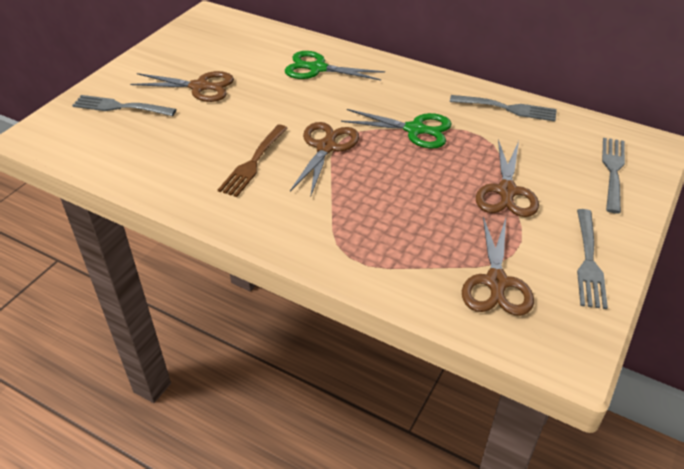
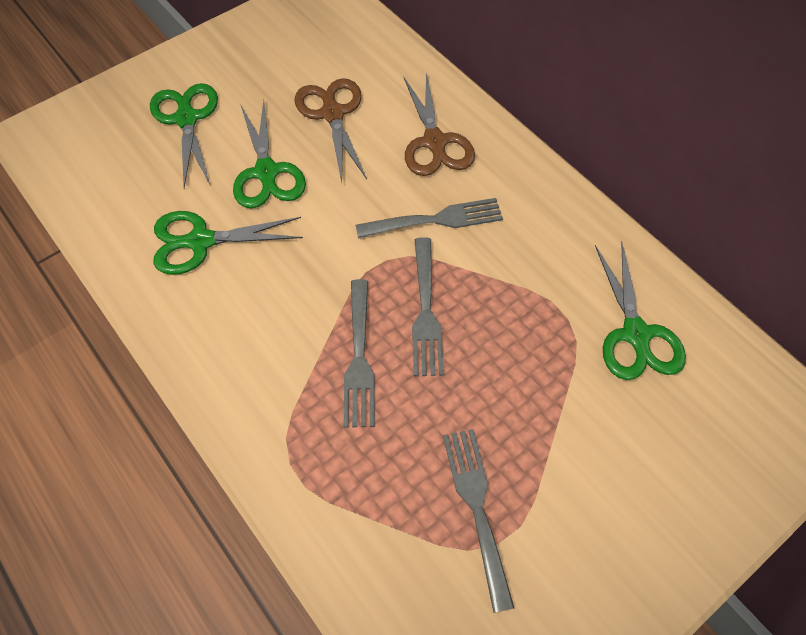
brown fork: [218,125,288,197] = 1 -> none = 0
brown scissors: [130,71,234,102] [290,122,359,195] [462,217,534,316] [476,139,539,217] = 4 -> [294,78,367,182] [404,72,475,176] = 2
green scissors: [285,51,385,80] [341,109,452,148] = 2 -> [150,83,218,188] [153,211,303,275] [233,100,306,208] [595,241,686,380] = 4

